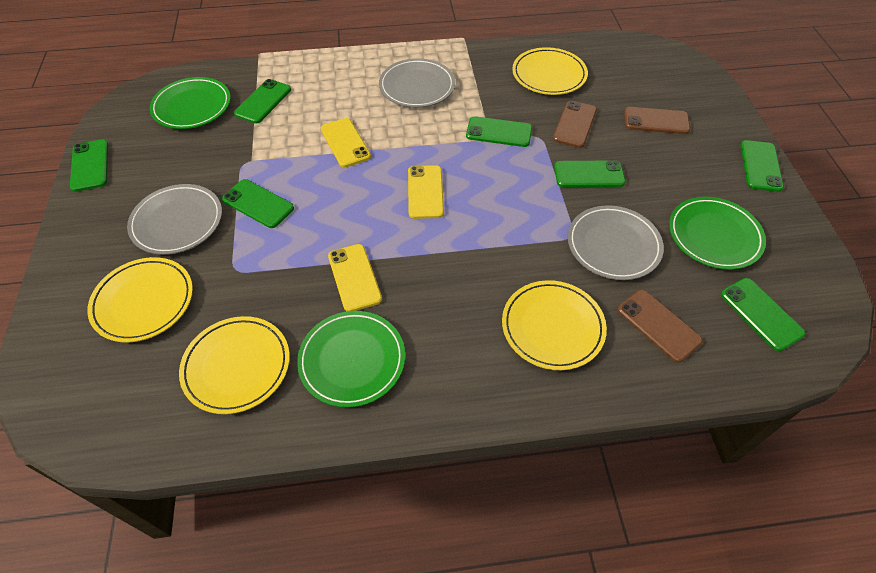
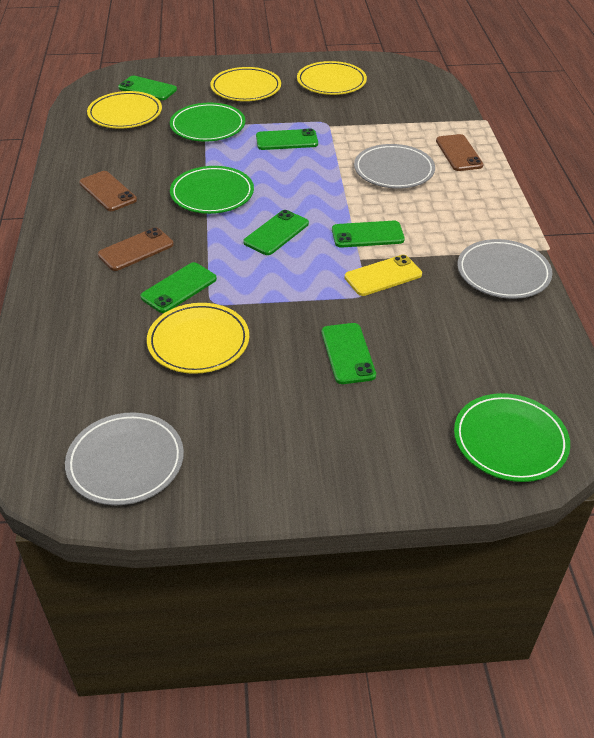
green phone: [70,139,108,192] [222,179,294,228] [234,79,291,123] [466,116,532,147] [554,160,626,187] [721,278,806,351] [740,140,784,192] = 7 -> [118,76,177,100] [140,262,217,313] [243,210,309,255] [256,129,318,150] [322,323,376,384] [332,221,405,248] = 6
yellow phone: [321,118,371,167] [328,244,382,311] [408,165,444,219] = 3 -> [345,255,422,296] = 1

